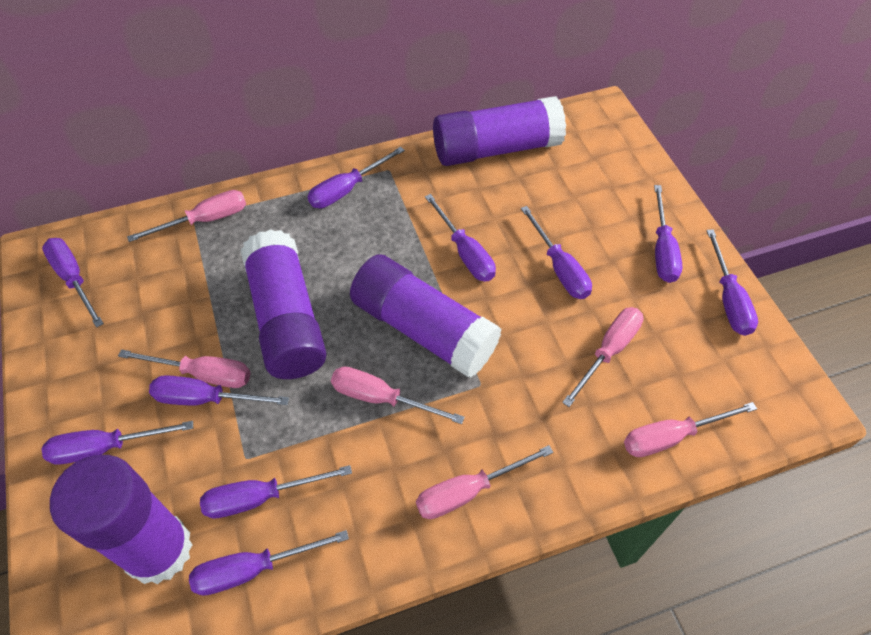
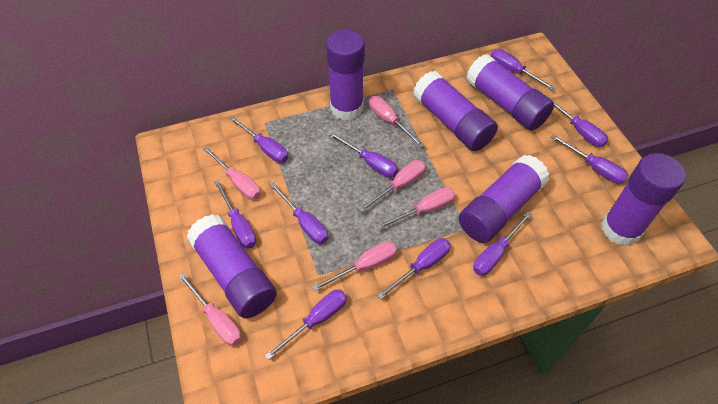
purple glue stick: [50,455,193,585] [241,229,327,379] [350,255,502,378] [433,96,566,166] = 4 -> [186,214,277,318] [326,29,365,120] [413,71,498,151] [459,155,550,243] [466,54,554,130] [601,153,685,246] = 6

